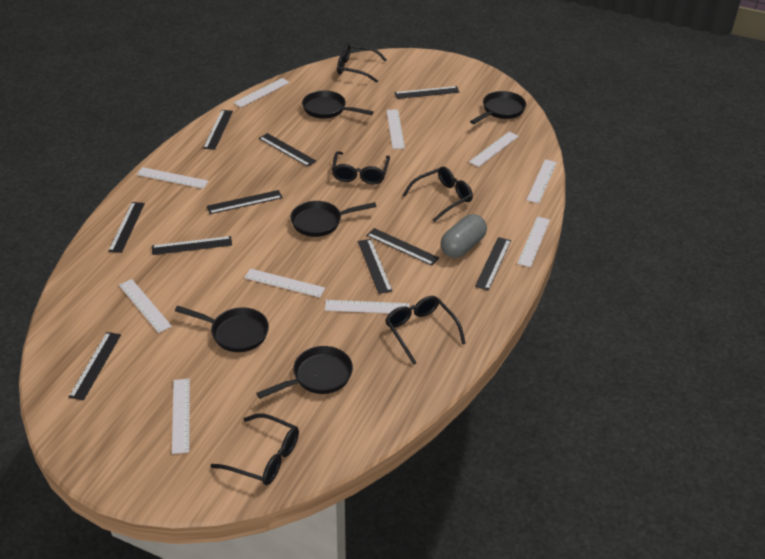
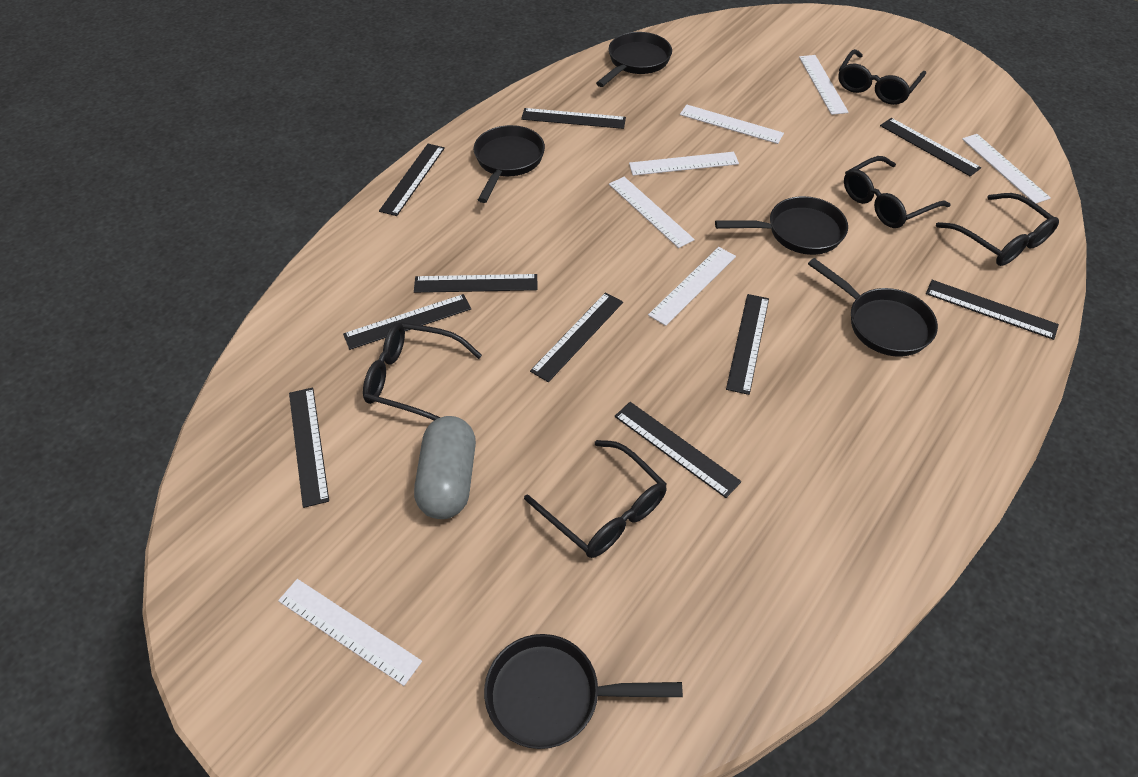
white ruler: [119,279,172,333] [137,167,209,189] [172,379,190,454] [234,78,290,107] [244,269,325,297] [325,300,409,313] [387,109,405,149] [469,132,519,167] [517,216,550,267] [527,159,557,203] = 10 -> [278,579,422,686] [609,177,695,248] [629,152,739,176] [648,247,736,326] [680,105,784,144] [799,55,849,115] [962,134,1050,203] = 7

